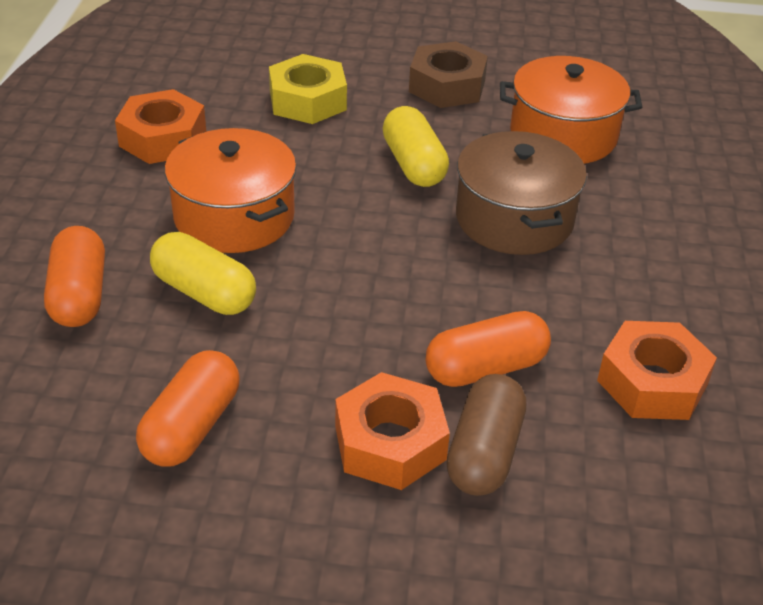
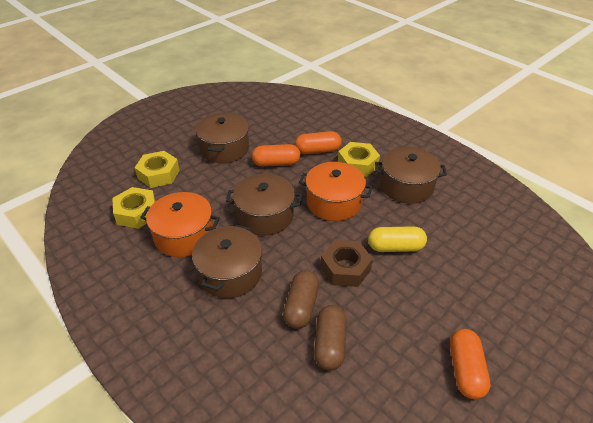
brown capsule: [446,374,526,496] = 1 -> [283,270,319,329] [314,305,346,370] = 2
brown pot: [456,131,587,255] = 1 -> [192,225,262,298] [195,113,249,163] [226,174,302,235] [375,147,447,204] = 4
orange nut: [115,89,206,164] [335,372,450,490] [597,321,717,420] = 3 -> none = 0
yellow capsule: [150,232,256,315] [383,106,449,187] = 2 -> [368,226,427,252] = 1
yellow nut: [269,54,347,124] = 1 -> [112,187,156,229] [135,151,180,188] [338,142,380,177] = 3

